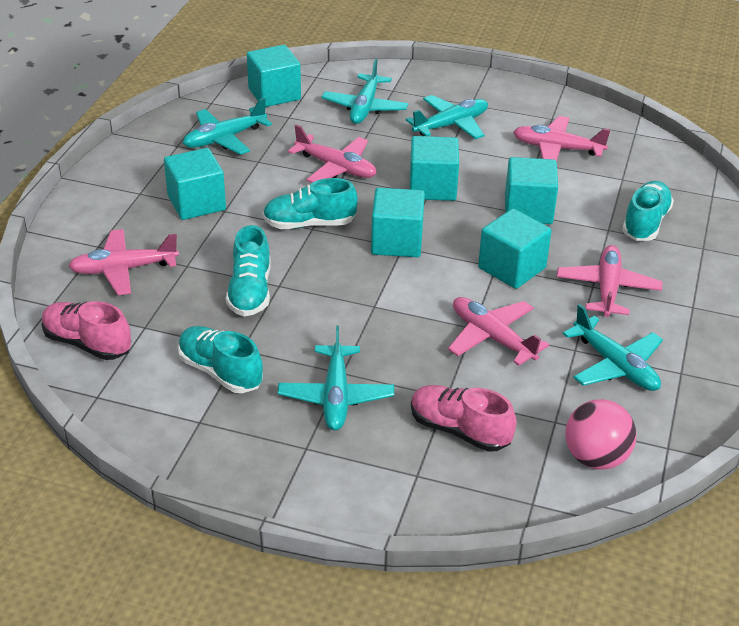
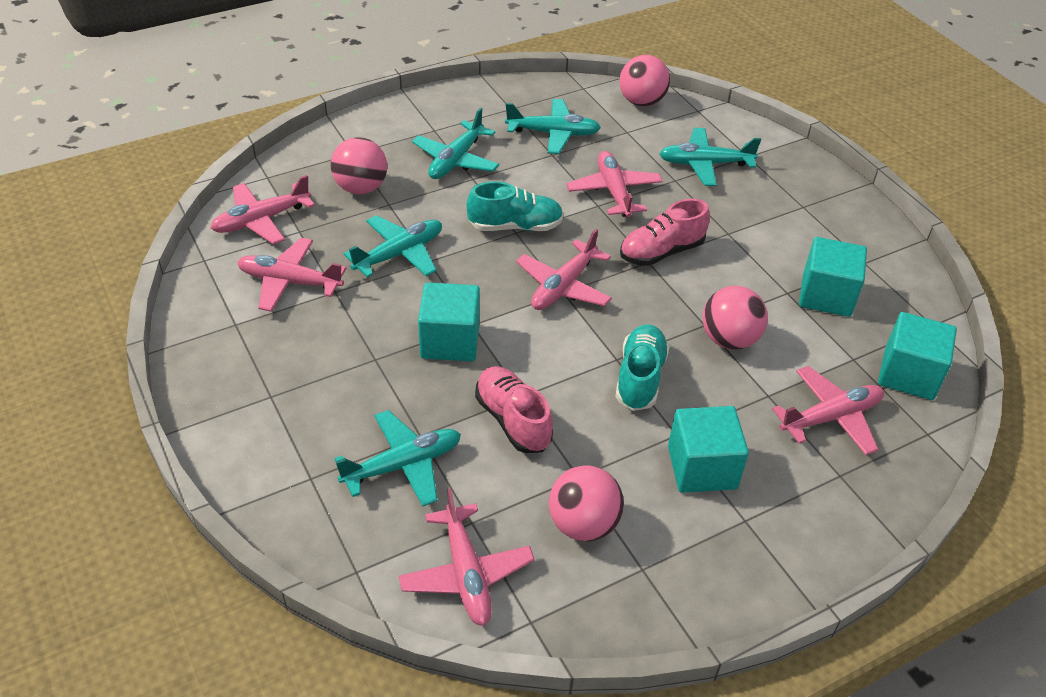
pink ball: [565,399,637,470] = 1 -> [331,137,387,194] [549,465,624,542] [620,55,670,107] [703,286,768,350] = 4
pink plane: [69,229,179,295] [288,125,377,183] [448,297,549,366] [513,116,611,162] [557,245,662,317] = 5 -> [210,175,315,245] [237,238,346,312] [399,488,535,626] [516,229,612,310] [566,151,663,218] [772,366,884,455] = 6
turquoise cube: [164,148,226,220] [247,45,301,107] [371,188,425,257] [410,136,459,201] [478,209,552,289] [505,157,558,224] = 6 -> [418,282,480,361] [668,406,749,493] [799,237,867,317] [878,312,957,400] = 4
turquoise shoe: [178,326,263,393] [226,225,271,316] [263,178,358,229] [622,181,674,241] = 4 -> [466,181,563,231] [615,324,669,411] = 2

